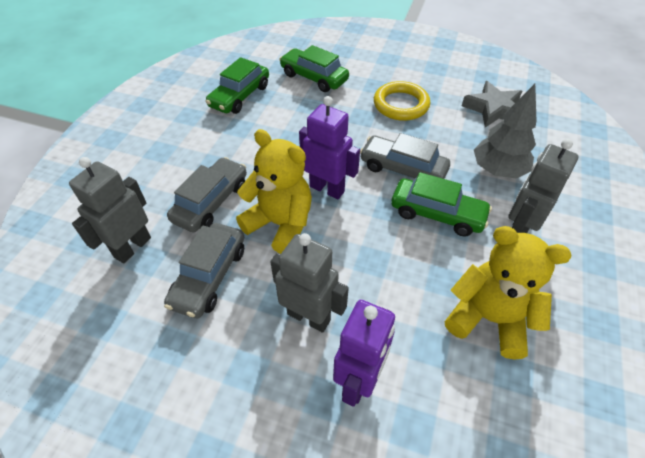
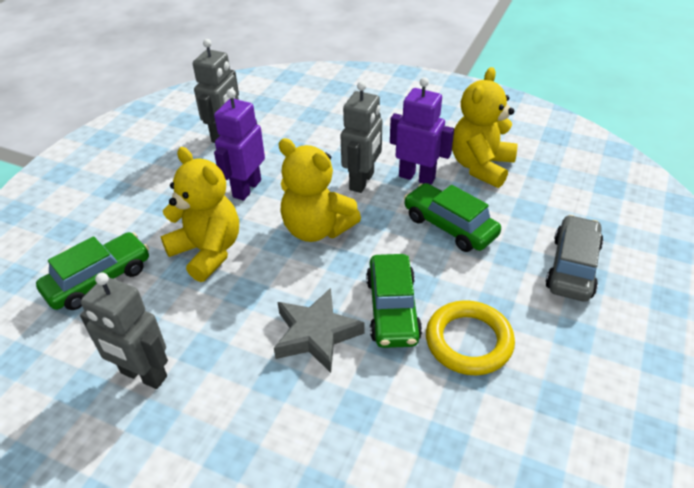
grey car: [164,223,244,318] [167,157,247,232] [360,133,450,179] = 3 -> [545,215,603,302] = 1
grey tree: [474,84,536,179] = 1 -> none = 0
yellow teddy bear: [236,129,312,254] [445,226,571,360] = 2 -> [160,147,239,282] [279,138,361,242] [452,67,517,188] = 3

